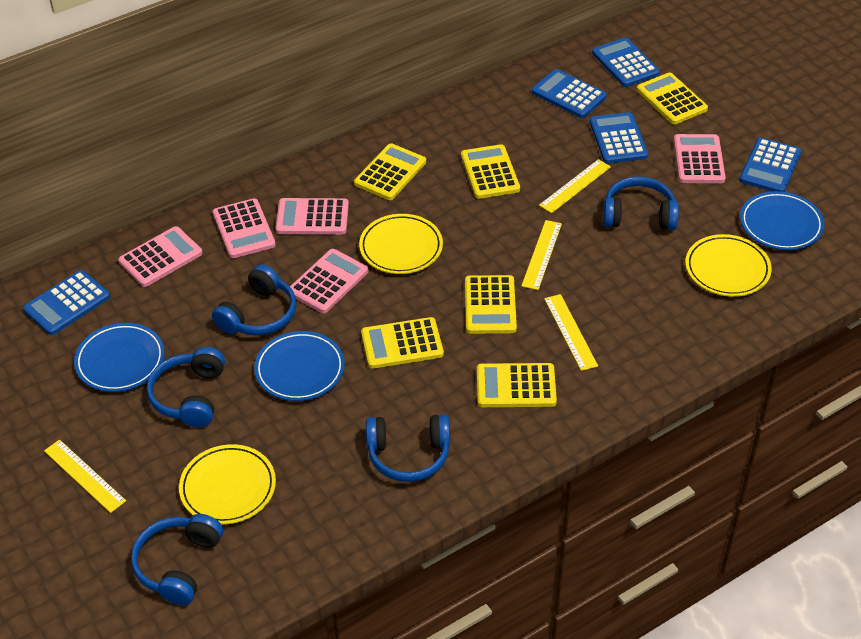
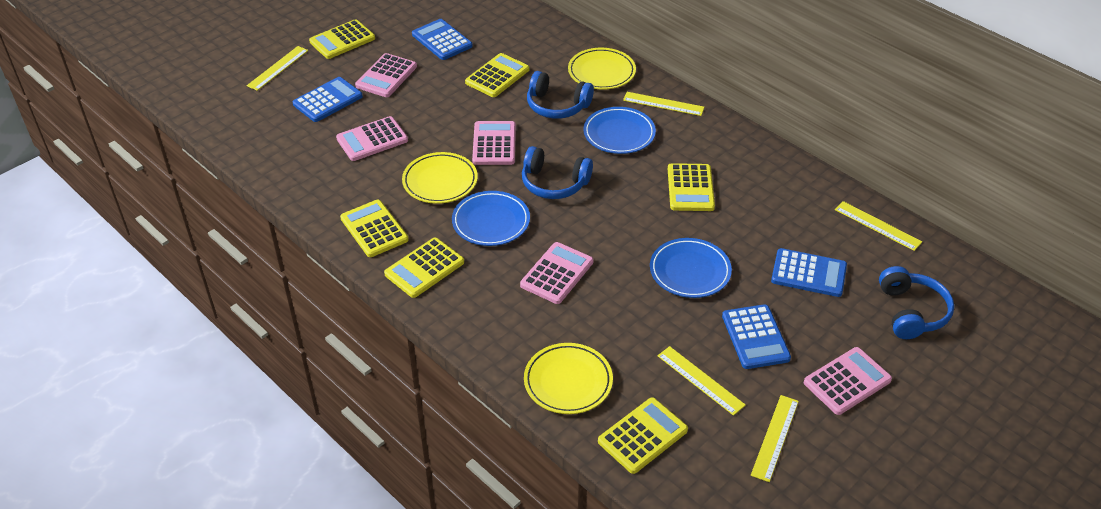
blue calculator: [23,270,110,335] [532,69,607,118] [590,112,648,164] [592,37,660,87] [739,138,801,192] = 5 -> [293,77,363,122] [412,19,473,60] [722,304,791,369] [771,248,847,297] = 4
blue headphones: [131,514,223,605] [147,347,225,428] [212,264,296,335] [366,414,450,482] [603,177,679,230] = 5 -> [522,146,593,199] [527,71,594,119] [879,266,954,339] = 3
yellow ruler: [44,439,126,513] [521,220,562,290] [539,159,611,213] [544,294,598,371] = 4 -> [247,46,308,91] [623,92,704,116] [658,346,746,416] [751,395,799,482] [835,201,922,251] = 5

